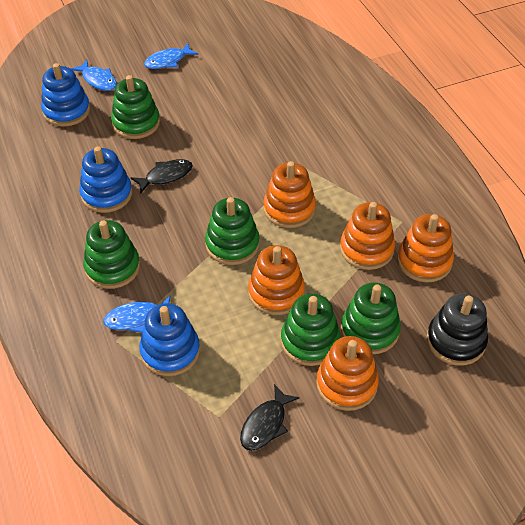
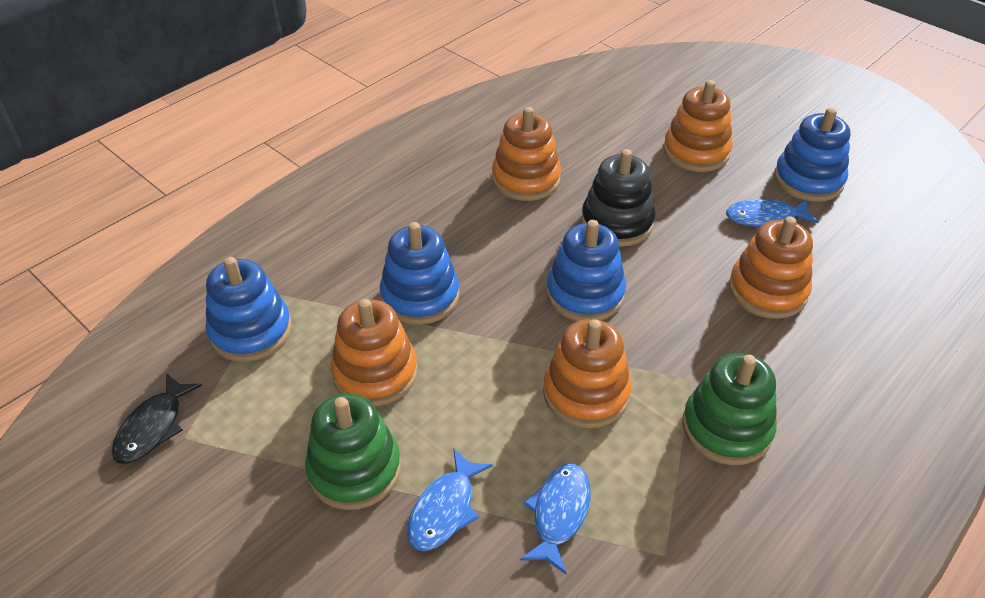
black fish: [131,159,193,193] [240,384,300,451] = 2 -> [112,373,202,464] = 1
blue stacking toy: [41,63,90,127] [79,147,132,213] [139,303,200,376] = 3 -> [206,257,292,362] [380,222,459,325] [546,220,626,321] [774,108,850,202] = 4
green stacking toy: [83,220,140,289] [111,75,160,139] [205,197,259,265] [281,293,340,366] [341,282,401,354] = 5 -> [305,393,401,510] [682,353,777,465] = 2

